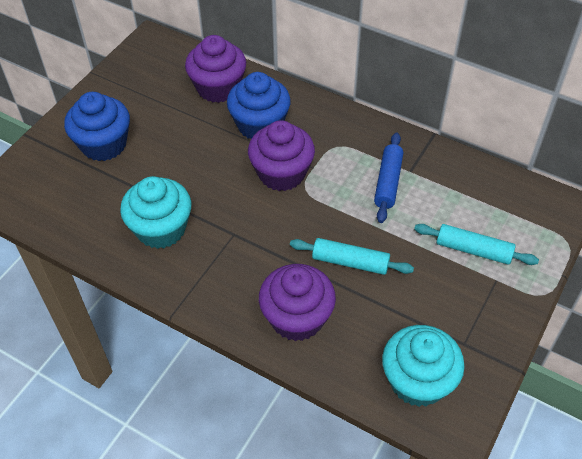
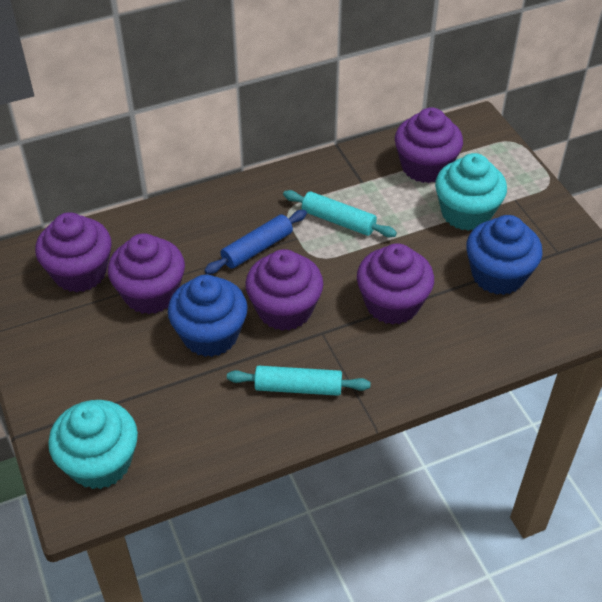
purple cupcake: [185,35,246,103] [248,120,315,191] [259,264,336,341] = 3 -> [35,212,112,293] [108,233,185,314] [245,249,323,331] [357,243,434,325] [395,107,463,183] = 5

